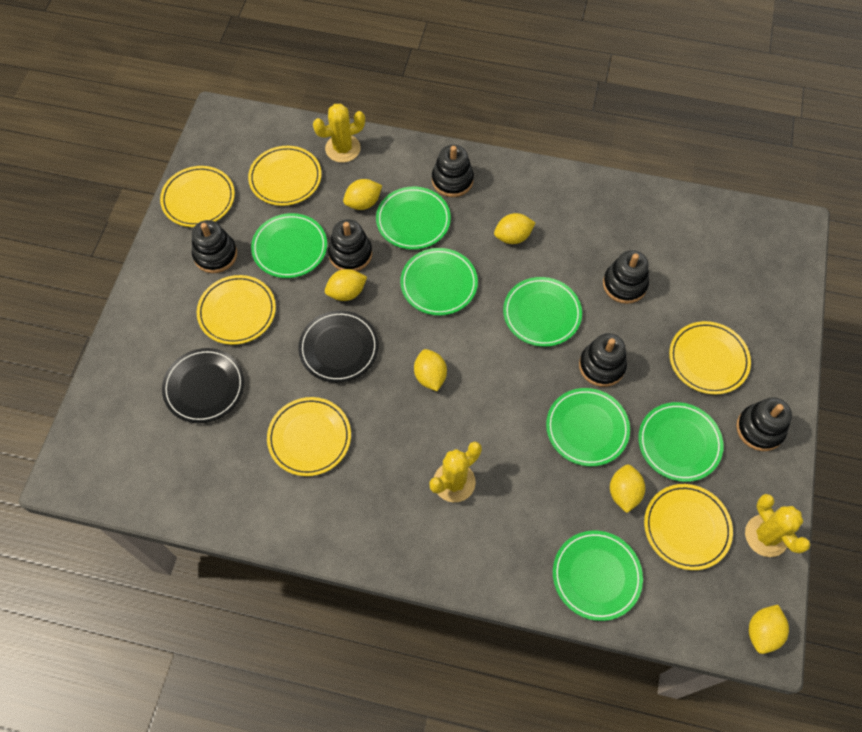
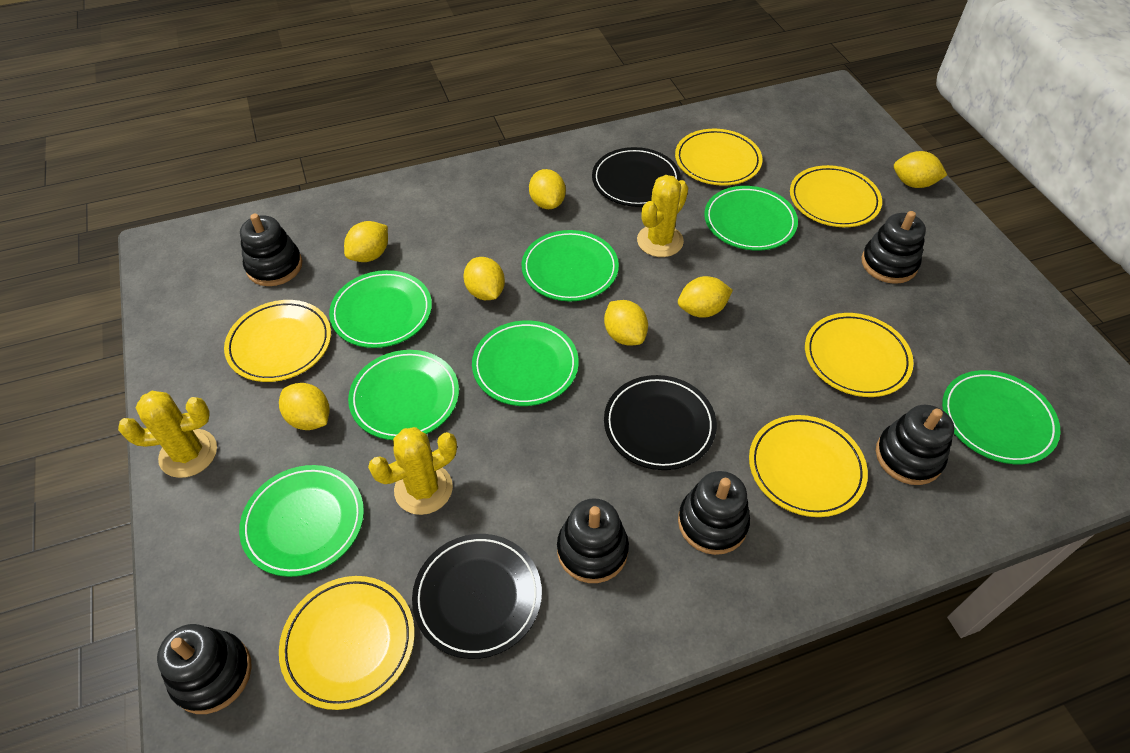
black plate: [162,348,244,423] [298,310,379,383] = 2 -> [412,534,542,659] [592,147,681,207] [604,375,717,470] = 3
yellow lemon: [325,269,367,301] [343,179,382,210] [414,349,447,391] [494,213,535,244] [610,465,645,513] [749,605,789,654] = 6 -> [279,383,330,430] [344,221,388,262] [463,257,505,300] [529,169,566,209] [604,300,648,346] [678,276,733,318] [894,151,947,188] = 7

